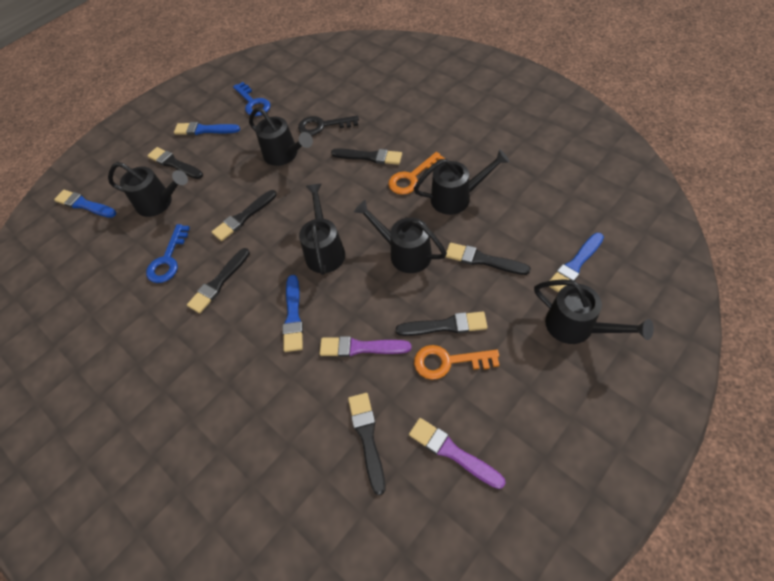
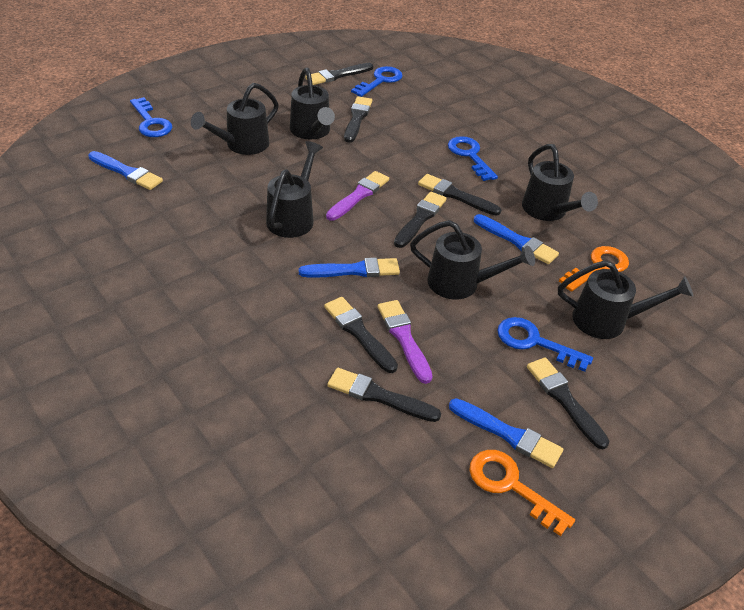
black key: [298,115,359,136] = 1 -> none = 0
blue key: [146,224,190,283] [233,82,271,116] = 2 -> [130,97,172,137] [351,66,403,97] [448,136,498,181] [497,317,593,372] = 4

